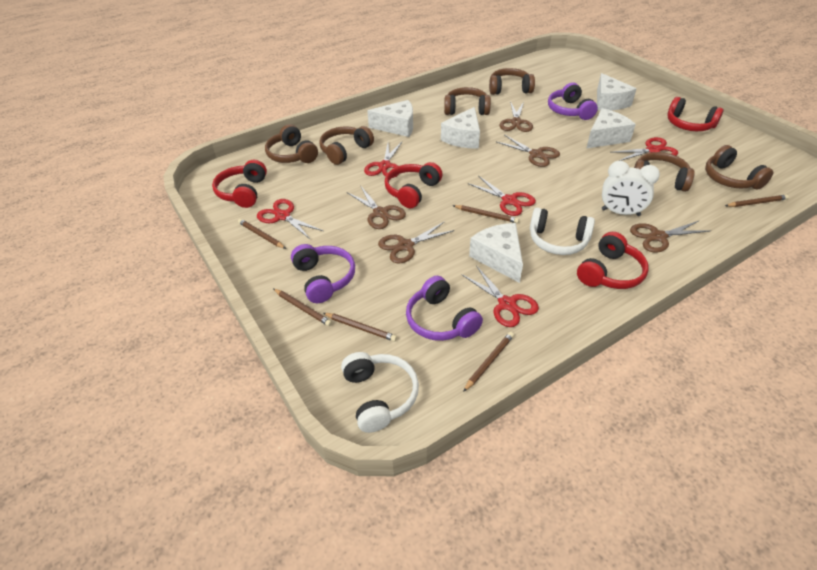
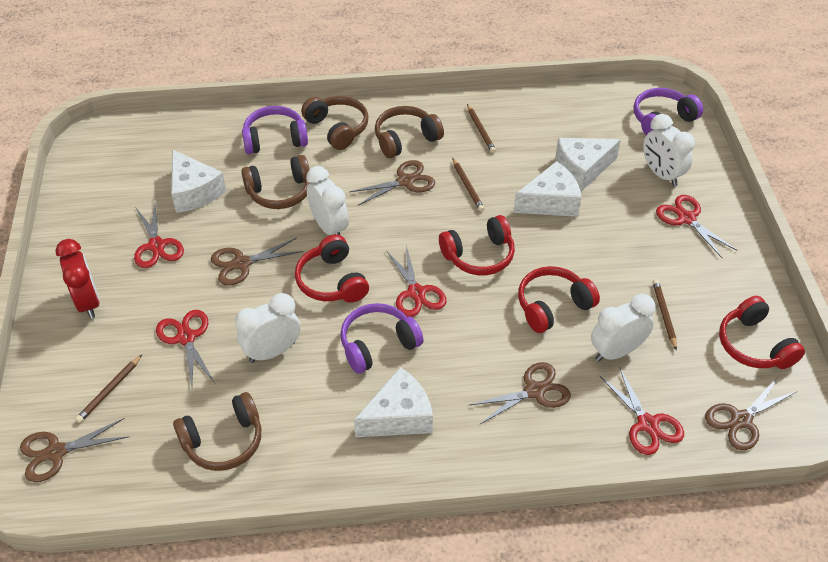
brown headphones: [265,124,318,163] [319,126,374,165] [444,87,491,115] [489,68,535,95] [634,152,695,192] [705,145,773,190] = 6 -> [173,392,261,471] [241,155,311,209] [301,96,369,150] [375,106,444,158] = 4
brown pencil: [238,219,286,249] [274,289,332,326] [323,313,397,342] [452,205,519,223] [463,332,514,392] [725,194,789,207] = 6 -> [75,355,142,423] [452,158,485,212] [467,104,496,153] [653,279,677,351] = 4
red clock: none = 0 -> [55,239,100,319] = 1
white cheese: [367,100,413,137] [441,107,480,148] [469,223,523,283] [586,108,636,149] [597,73,637,110] = 5 -> [171,150,226,213] [354,367,433,437] [513,161,582,217] [555,138,621,191] = 4
white clock: [602,161,660,216] = 1 -> [235,293,300,363] [306,166,349,236] [591,294,655,362] [643,114,695,186] = 4
white headphones: [341,352,419,433] [530,208,595,255] = 2 -> none = 0

